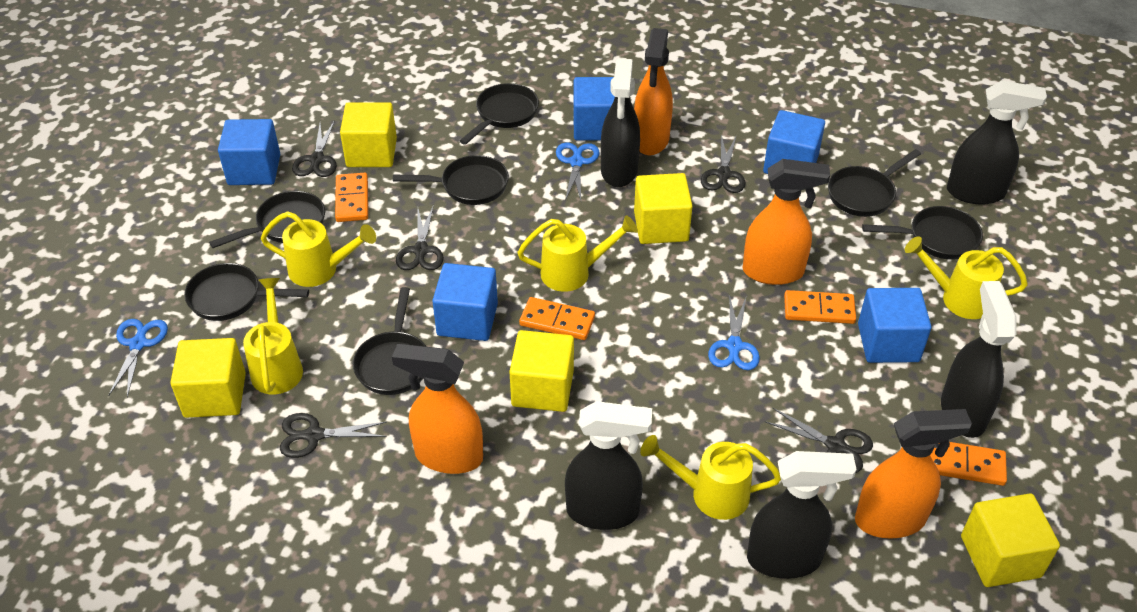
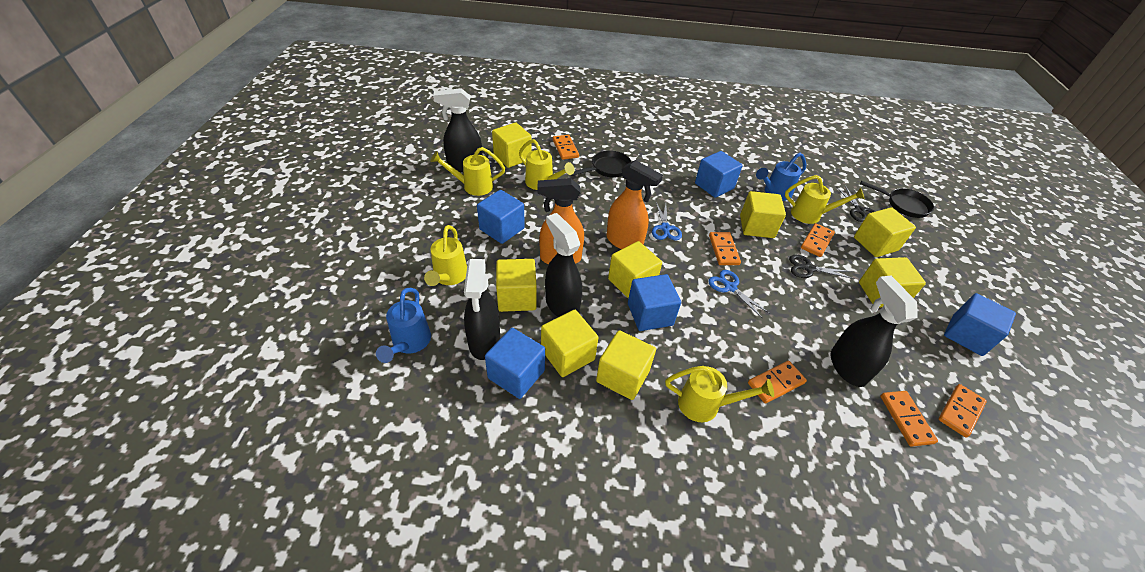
black pan: [184,263,309,321] [209,191,325,248] [353,287,426,395] [393,155,509,205] [460,83,539,145] [828,149,921,217] [862,206,983,260] = 7 -> [571,150,631,178] [860,181,934,218] = 2
black scissors: [280,413,387,458] [292,120,337,177] [396,205,444,270] [701,135,746,193] [765,408,873,473] = 5 -> [789,255,855,279] [837,186,875,222] = 2
black spray bottle: [565,401,652,530] [601,58,640,187] [747,451,857,579] [941,281,1017,438] [947,80,1047,205] = 5 -> [433,88,483,173] [464,259,500,360] [545,213,582,317] [830,276,918,387] = 4
blue scissors: [108,319,168,397] [556,142,599,201] [708,295,760,370] = 3 -> [652,202,682,241] [708,270,770,318] = 2
blue watering can: none = 0 -> [376,288,431,363] [756,153,806,201] = 2
orange domino: [335,173,368,222] [519,297,595,340] [784,290,856,324] [930,442,1007,486] = 4 -> [553,135,579,160] [709,232,741,265] [748,361,807,404] [801,223,835,257] [880,391,938,447] [938,384,987,438] = 6
orange spray bottle: [392,344,483,474] [634,28,673,155] [743,159,830,285] [855,409,972,539] = 4 -> [538,178,584,265] [606,160,663,249] = 2
yellow cube: [170,338,246,418] [340,102,397,167] [509,330,574,412] [634,173,693,244] [961,493,1060,587] = 5 -> [492,122,532,168] [496,259,537,312] [541,310,598,377] [596,330,656,400] [608,241,662,298] [740,191,786,238] [854,207,916,257] [859,257,926,307] = 8

